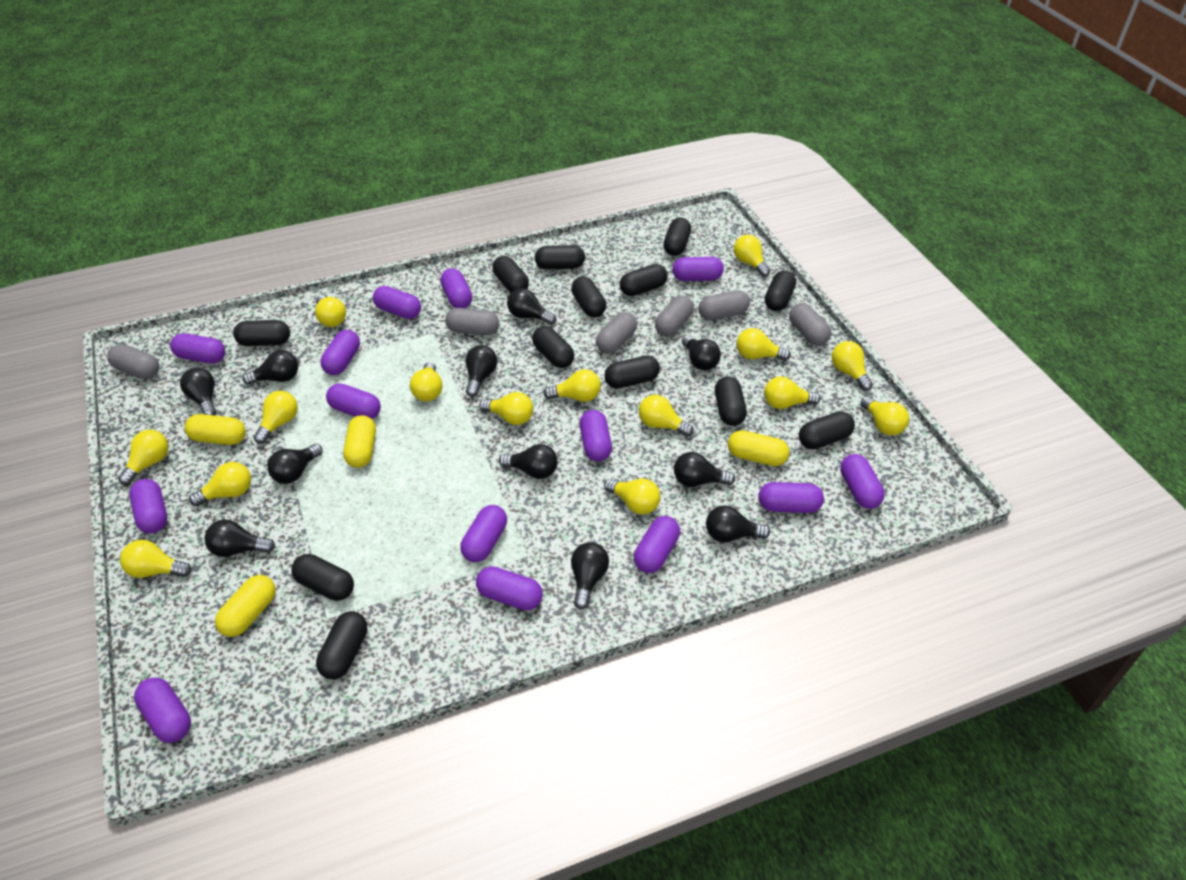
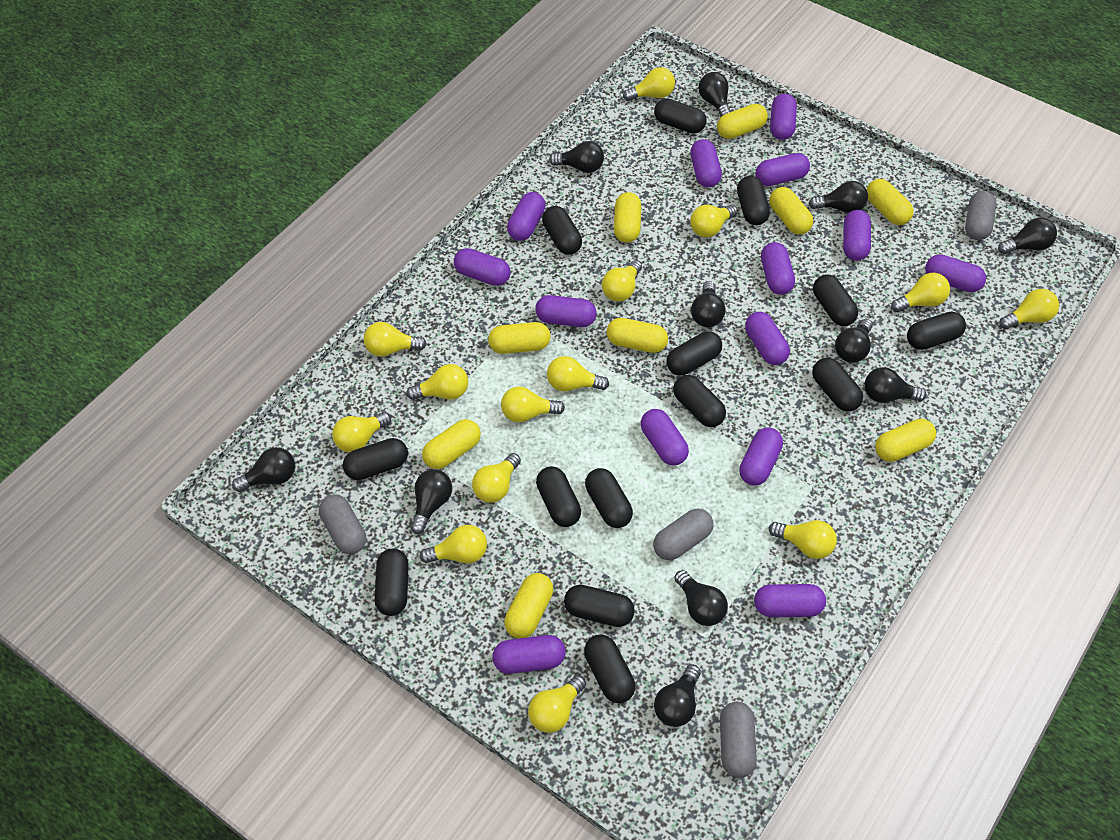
black capsule: [233,320,290,346] [291,554,354,601] [316,611,367,679] [492,256,529,293] [532,326,574,368] [535,245,585,270] [571,276,606,318] [604,355,660,388] [620,264,668,296] [663,218,691,256] [715,377,747,426] [765,270,796,311] [799,411,855,449] = 13 -> [343,438,408,480] [375,549,409,616] [536,466,581,527] [542,206,582,255] [564,585,635,627] [584,634,635,703] [585,468,633,528] [654,98,707,134] [666,331,722,376] [673,375,726,427] [737,176,770,225] [812,358,863,412] [813,275,858,326] [907,312,966,350] = 14
grey capsule: [107,344,159,379] [445,308,499,335] [596,312,637,354] [655,295,694,336] [698,290,750,320] [789,303,831,346] = 6 -> [319,494,366,554] [653,508,714,560] [720,702,757,778] [965,191,996,240] = 4
yellow capsule: [185,414,246,445] [215,575,276,637] [343,415,376,468] [728,430,789,466] = 4 -> [422,419,481,469] [488,322,550,354] [504,573,553,638] [606,318,668,353] [614,192,641,243] [717,104,768,139] [769,187,813,235] [867,179,914,225] [875,419,936,462] = 9
yellow light bulb: [118,430,168,485] [120,540,192,578] [189,462,251,506] [253,391,298,444] [315,295,346,327] [410,362,443,402] [479,392,533,425] [544,369,601,402] [604,478,660,515] [639,395,694,437] [734,235,770,277] [737,328,791,361] [764,376,820,409] [832,341,873,391] [860,396,909,435] = 15 -> [332,412,391,452] [364,322,427,357] [406,364,468,400] [420,525,487,564] [472,453,521,503] [501,386,565,422] [528,675,586,733] [547,356,609,391] [602,260,642,302] [623,67,675,101] [690,205,738,237] [769,520,837,559] [891,273,950,312] [1000,289,1059,329] = 14

